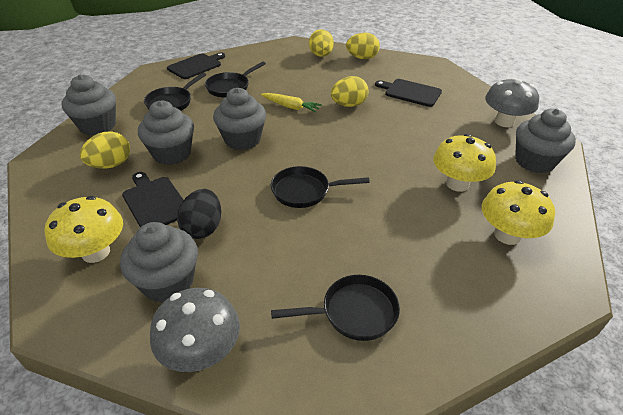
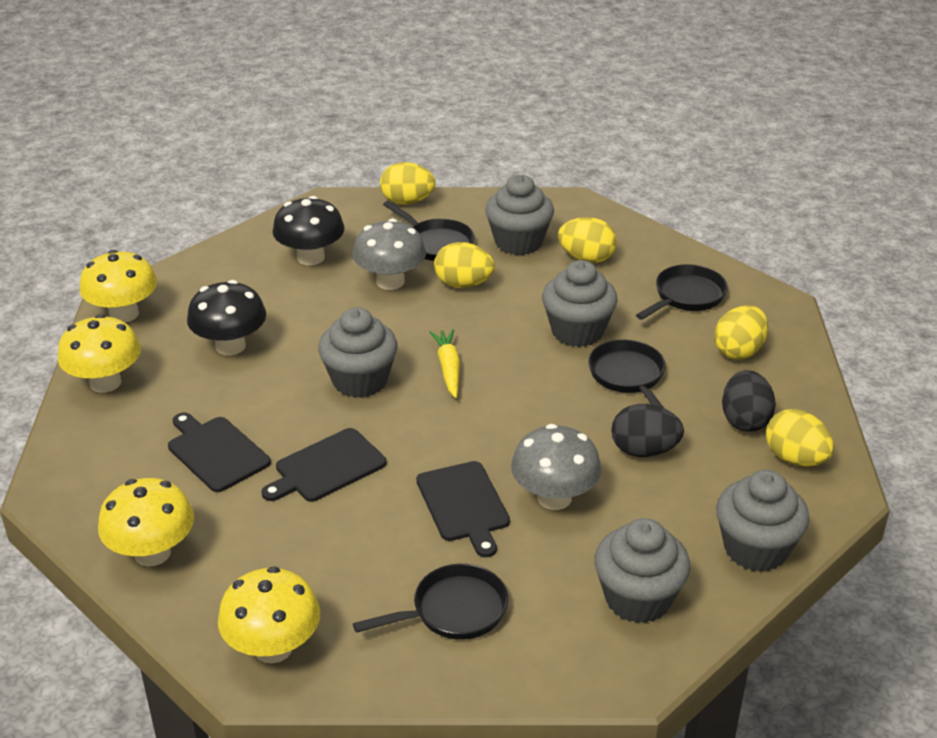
black egg: [177,189,221,239] = 1 -> [611,404,684,457] [722,370,776,432] = 2
black mushroom: none = 0 -> [187,280,266,355] [272,196,345,265] = 2
yellow egg: [80,131,130,169] [309,29,334,57] [331,76,368,107] [346,33,380,59] = 4 -> [380,162,435,204] [434,242,495,288] [558,217,617,263] [714,305,768,360] [766,409,834,467] = 5
yellow mushroom: [45,196,123,263] [433,134,496,192] [482,180,555,245] = 3 -> [58,314,141,393] [80,250,157,323] [98,478,194,567] [218,566,320,663] = 4

